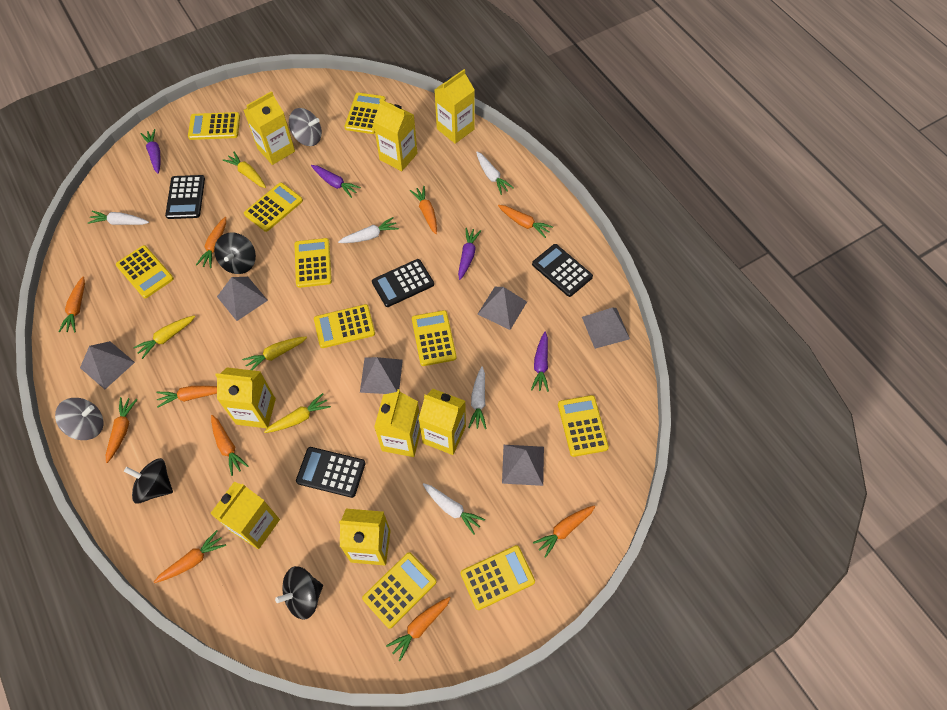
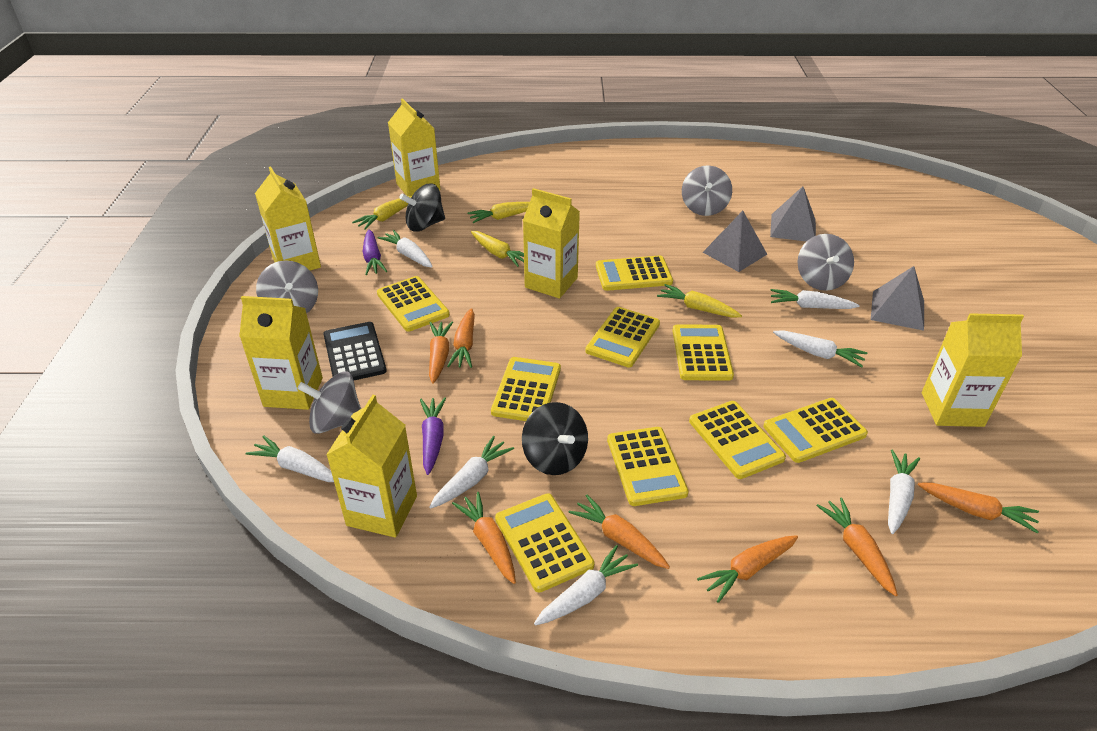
black calculator: [165,175,205,219] [296,447,366,498] [372,259,434,307] [532,244,593,297] = 4 -> [323,322,387,380] = 1
black spinning top: [124,458,173,504] [214,233,256,274] [275,566,323,620] = 3 -> [399,183,445,231] [522,402,588,475] = 2
grey pyramid: [80,341,135,389] [217,277,268,321] [360,357,403,394] [478,287,527,330] [502,445,544,486] [582,308,630,349] = 6 -> [703,211,767,272] [770,186,816,242] [871,266,924,331] = 3
grey spinning top: [55,398,103,440] [289,108,322,146] = 2 -> [256,260,318,314] [297,372,361,434] [682,165,732,216] [797,234,854,291] = 4
orange carrot: [58,277,85,332] [106,397,138,463] [154,530,226,583] [156,386,217,408] [196,217,226,268] [211,415,249,476] [386,597,451,661] [410,186,437,234] [498,205,553,238] [533,505,595,558] = 10 -> [429,322,453,384] [447,308,475,368] [452,492,516,584] [569,495,670,569] [697,535,798,603] [816,497,898,596] [918,482,1039,533] = 7
purple carrot: [140,129,161,174] [311,165,361,198] [458,228,481,280] [531,332,549,392] = 4 -> [362,229,387,275] [420,397,446,475] = 2
white carrot: [88,211,149,225] [338,217,399,243] [423,483,485,534] [468,366,486,429] [476,152,514,195] = 5 -> [245,435,334,482] [378,230,433,267] [429,436,514,508] [534,545,638,626] [770,289,859,309] [773,330,867,368] [888,450,920,534] = 7
yellow calculator: [116,245,174,298] [188,112,240,140] [244,182,303,232] [294,238,332,288] [314,304,375,348] [344,93,386,134] [362,552,437,629] [412,310,457,366] [461,545,535,610] [558,395,609,457] = 10 -> [377,276,450,332] [491,357,561,421] [495,493,595,593] [585,307,660,368] [596,255,673,291] [607,427,689,506] [673,325,734,380] [689,401,786,479] [763,398,868,463] = 9
yellow carton: [210,482,280,549] [215,367,276,428] [244,91,295,165] [339,509,391,566] [373,99,417,171] [374,389,421,457] [418,389,466,455] [434,69,475,144] = 8 -> [239,296,323,410] [255,166,321,271] [326,395,417,538] [388,98,440,196] [523,188,580,298] [922,313,1024,427] = 6

